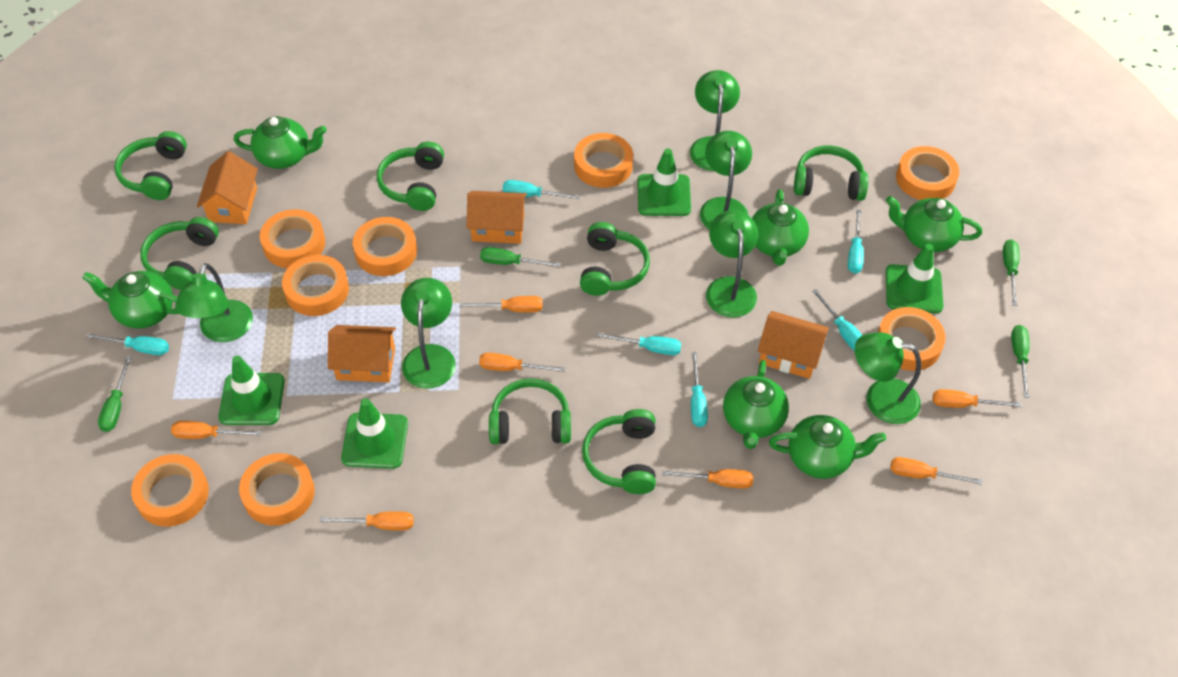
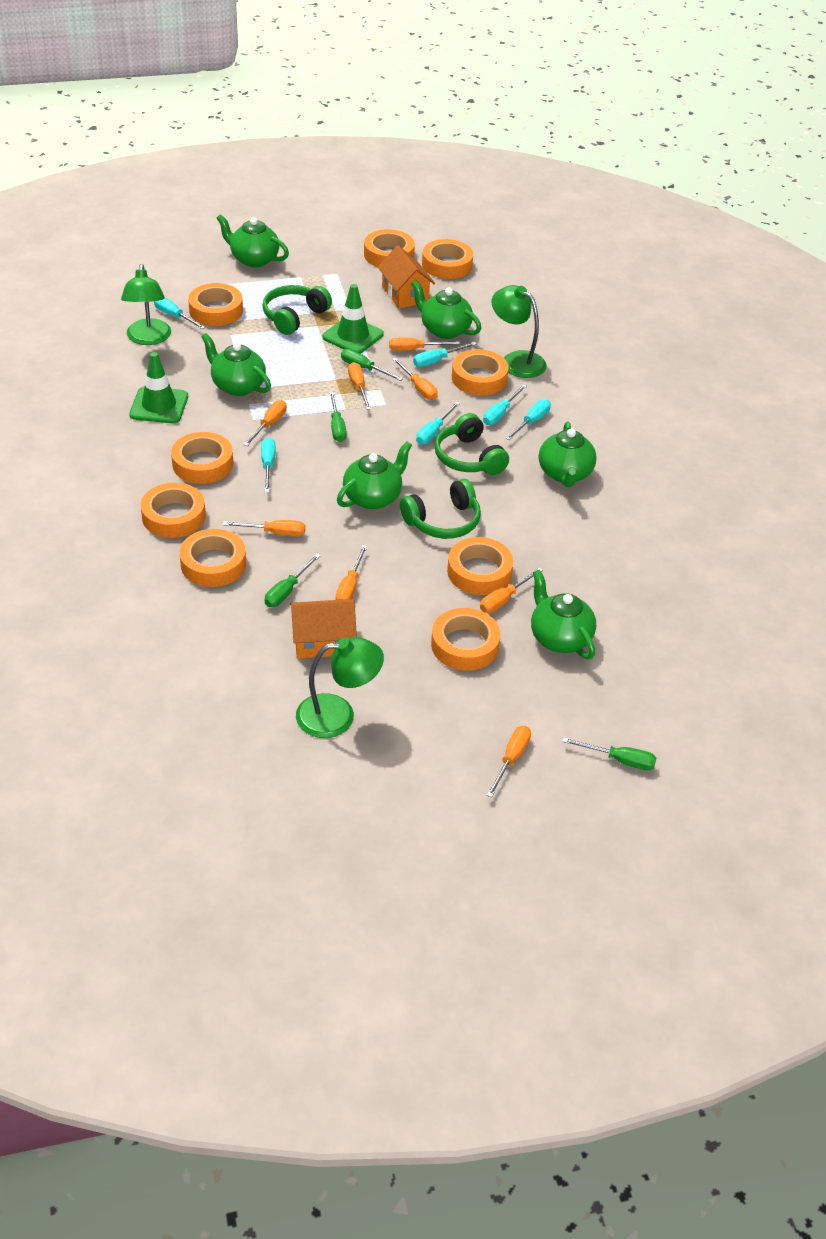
green headphones: [114,131,187,200] [140,217,219,290] [377,142,444,211] [489,378,571,444] [580,222,650,296] [582,409,656,494] [794,146,868,201] = 7 -> [262,285,332,335] [400,479,481,539] [435,413,509,475] = 3
green lamp: [175,263,253,342] [401,278,456,389] [690,70,740,171] [700,131,752,230] [706,210,758,317] [855,332,921,424] = 6 -> [121,264,171,345] [296,637,384,738] [492,285,547,378] = 3
green traffic cone: [218,356,285,425] [341,398,408,469] [637,148,691,216] [885,244,944,313] = 4 -> [129,352,188,423] [322,284,384,354] = 2
orange house: [197,151,258,224] [328,325,396,382] [467,191,527,244] [758,311,829,379] = 4 -> [290,599,357,658] [378,245,435,309] = 2
orange screwdriver: [171,421,262,439] [320,511,414,531] [460,296,543,313] [479,353,565,372] [662,469,753,489] [890,457,982,485] [933,389,1022,408] = 7 -> [223,520,305,536] [244,400,287,446] [336,545,367,600] [348,362,371,410] [389,337,460,351] [392,358,438,400] [480,568,543,613] [486,726,531,798] = 8
orange tape: [131,454,209,527] [239,453,315,526] [260,209,325,268] [282,255,349,316] [353,217,417,276] [574,133,633,188] [878,307,946,371] [896,146,959,200] = 8 -> [140,483,206,538] [171,432,233,484] [179,529,246,587] [188,283,243,326] [364,229,415,267] [422,239,473,279] [431,608,501,671] [447,537,513,595] [452,349,509,396] = 9

